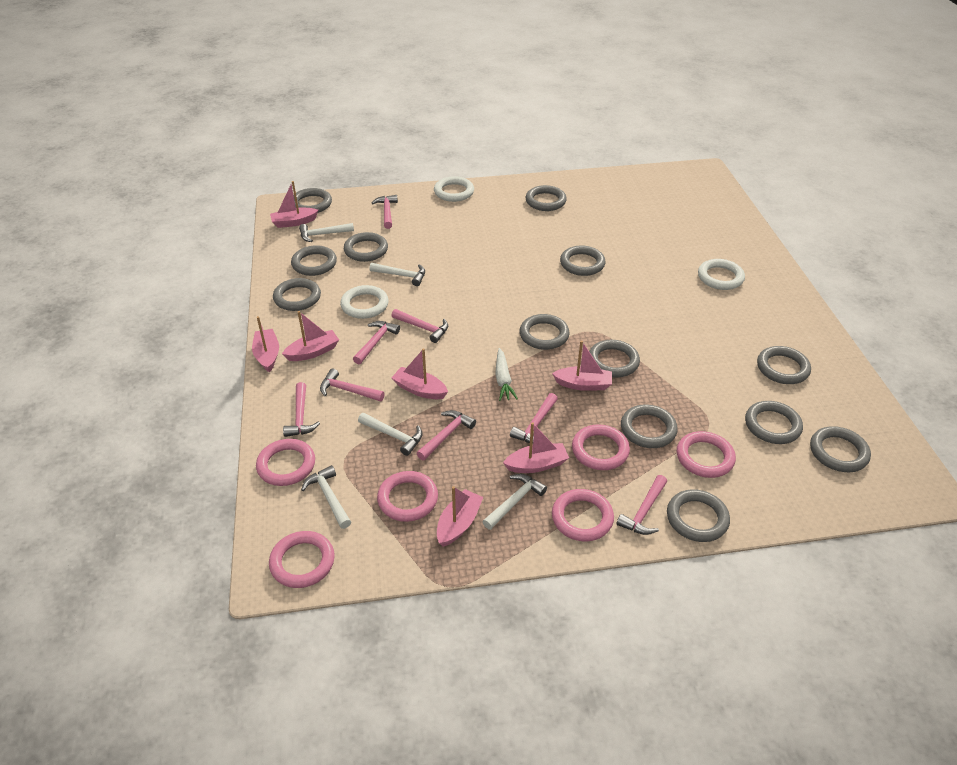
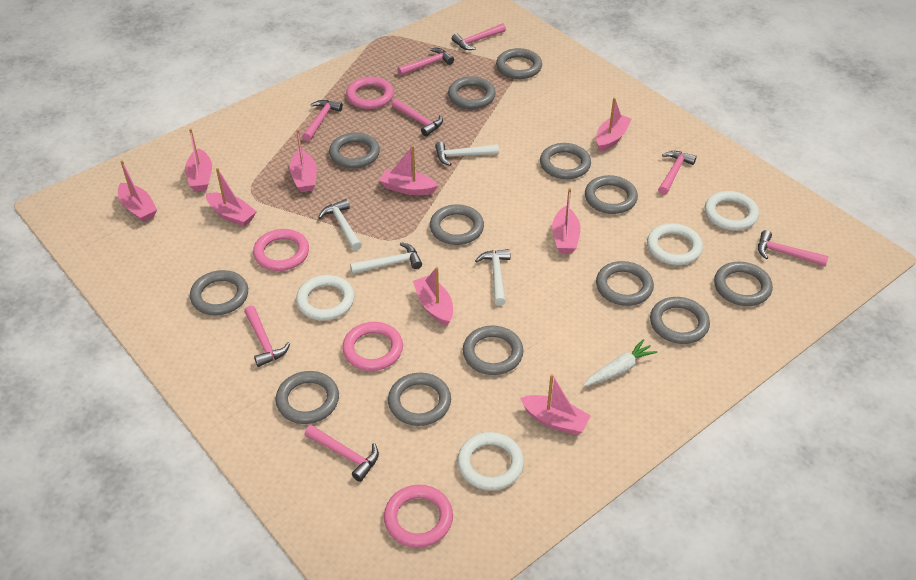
pink boat: [252,316,279,372] [270,181,318,228] [282,311,339,361] [392,348,448,399] [437,486,483,547] [503,422,569,473] [552,341,612,391] = 7 -> [118,160,157,222] [185,128,212,191] [206,168,257,227] [290,129,317,192] [379,145,438,195] [413,267,453,326] [520,374,591,435] [552,188,581,253] [596,97,632,152] = 9
pink ring: [256,439,315,486] [269,531,335,588] [377,471,438,522] [552,489,614,541] [572,425,630,470] [677,431,736,478] = 6 -> [253,229,309,271] [342,322,403,371] [346,77,394,109] [384,485,453,548] = 4
white hammer: [299,223,354,242] [301,465,351,529] [358,413,423,456] [369,263,425,286] [482,474,547,530] = 5 -> [318,199,362,251] [350,242,422,274] [435,142,499,166] [475,249,511,306] = 4
white ring: [340,285,389,319] [434,176,474,202] [698,259,745,290] = 3 -> [296,275,354,321] [457,432,524,490] [647,223,703,265] [705,191,759,231] = 4

